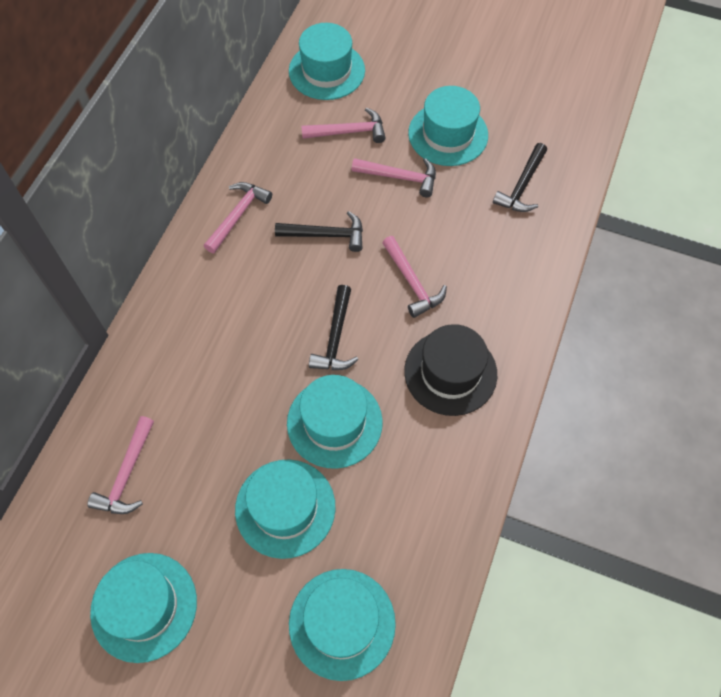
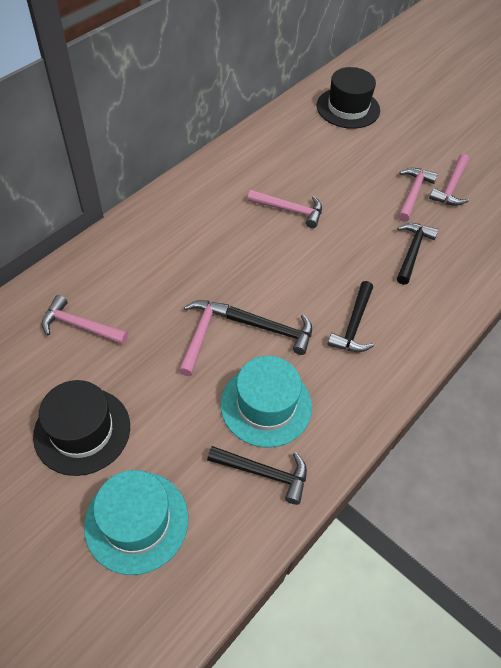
black hammer: [275,211,363,252] [309,285,359,370] [493,143,547,212] = 3 -> [207,446,307,505] [226,306,312,355] [327,281,374,352] [397,223,439,285] = 4
black hat: [404,324,497,416] = 1 -> [33,380,130,476] [317,67,380,129] = 2
turquoise hat: [90,553,197,663] [235,459,336,559] [287,375,383,469] [289,23,365,100] [289,569,396,681] [408,86,488,166] = 6 -> [84,470,188,575] [221,356,312,448] = 2

